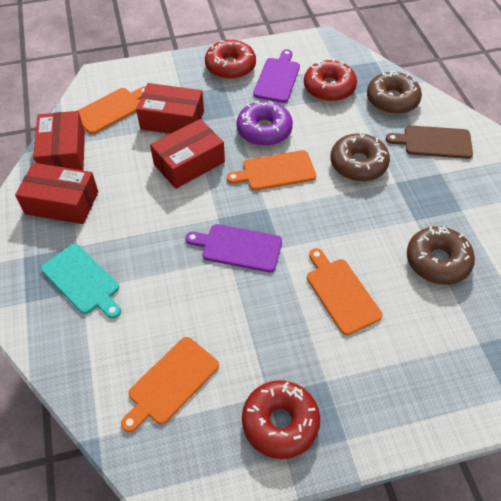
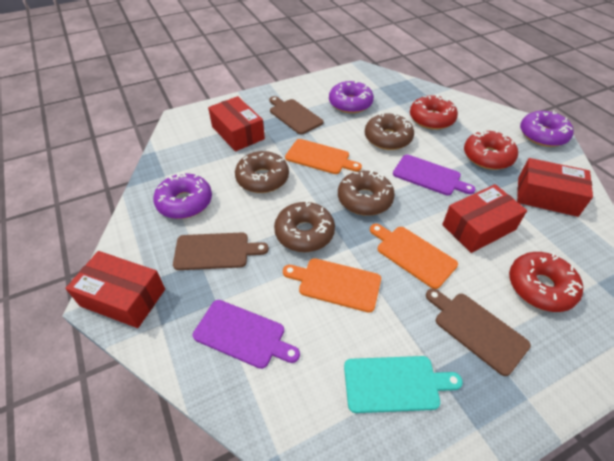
brown cutting board: [386,125,473,159] = 1 -> [173,233,269,270] [269,96,323,134] [426,288,531,376] = 3
brown donut: [330,132,390,182] [367,70,422,114] [407,226,475,285] = 3 -> [235,151,289,193] [274,200,335,252] [338,170,395,216] [365,113,414,150] = 4
orange cutting board: [77,86,146,134] [121,337,219,433] [227,150,316,191] [307,248,383,335] = 4 -> [283,258,381,313] [285,139,362,174] [370,224,458,289] = 3
purple donut: [237,101,293,146] = 1 -> [153,172,212,219] [329,80,374,113] [520,110,574,147] = 3

